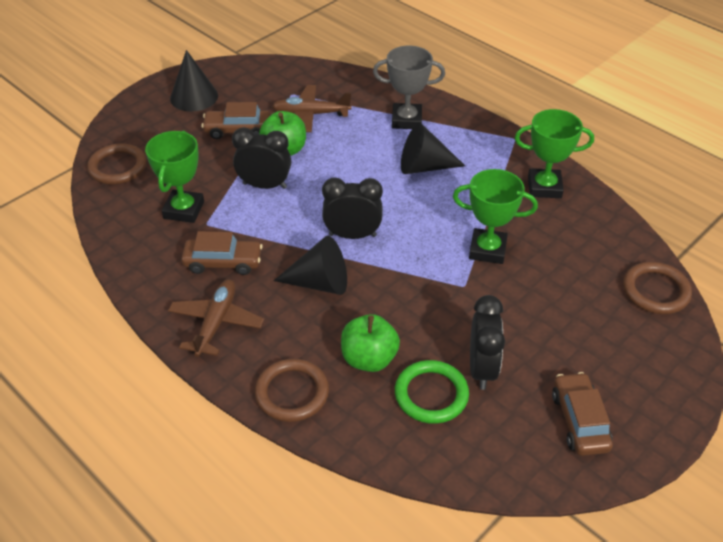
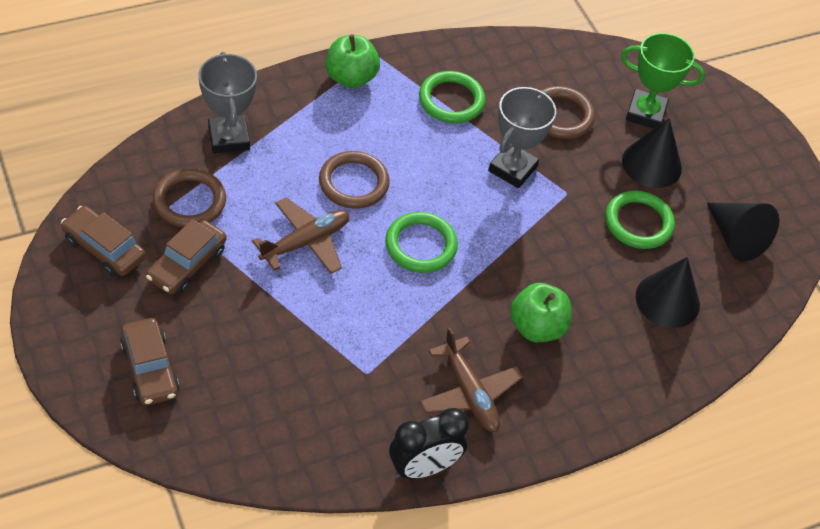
black clock: [232,127,291,189] [322,177,383,239] [470,295,505,390] = 3 -> [389,408,469,479] = 1
green ring: [395,360,469,424] = 1 -> [385,212,458,273] [419,71,485,123] [605,191,675,249] = 3
green trophy: [145,131,204,223] [453,169,538,264] [515,109,594,198] = 3 -> [621,33,705,129] = 1
grey trophy: [373,46,445,129] = 1 -> [199,52,257,154] [488,87,556,188] = 2

